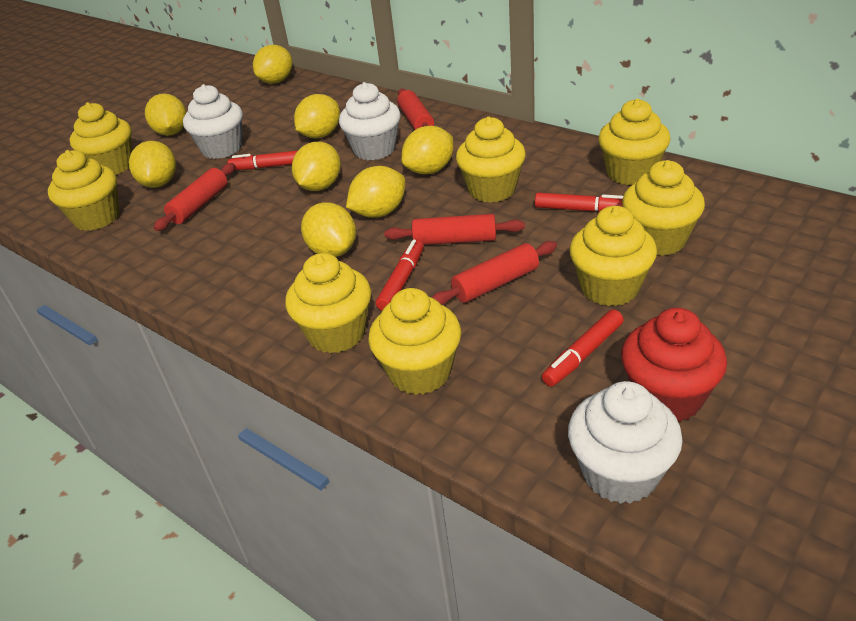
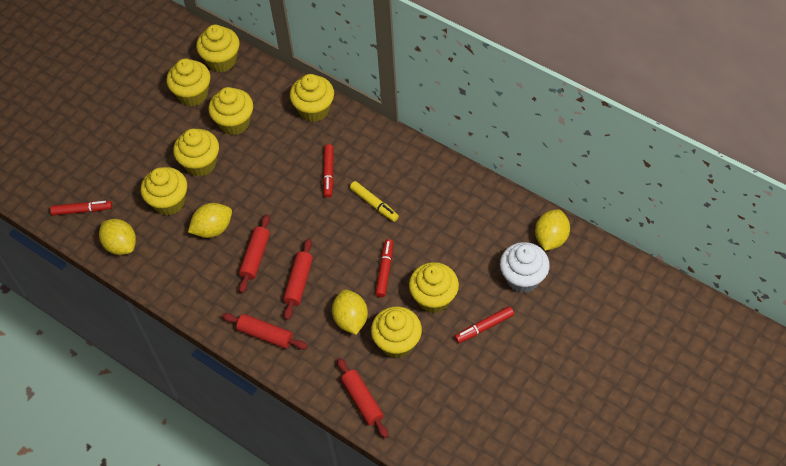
red cupcake: [621,308,727,422] = 1 -> none = 0
white cupcake: [183,84,243,159] [339,82,401,160] [568,381,683,504] = 3 -> [500,242,550,293] = 1
yellow lemon: [129,141,176,188] [145,93,187,136] [253,45,292,84] [292,142,341,191] [294,94,340,138] [301,202,356,257] [346,166,405,218] [401,126,453,174] = 8 -> [99,219,136,255] [188,203,232,238] [332,290,368,335] [535,209,570,251] = 4
yellow marker: none = 0 -> [350,181,399,222] = 1

